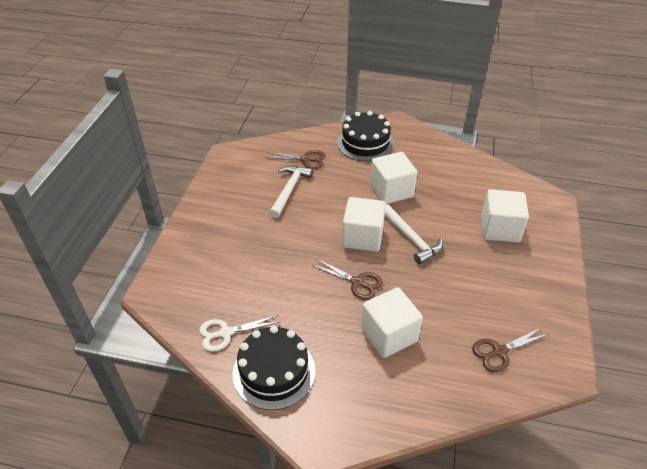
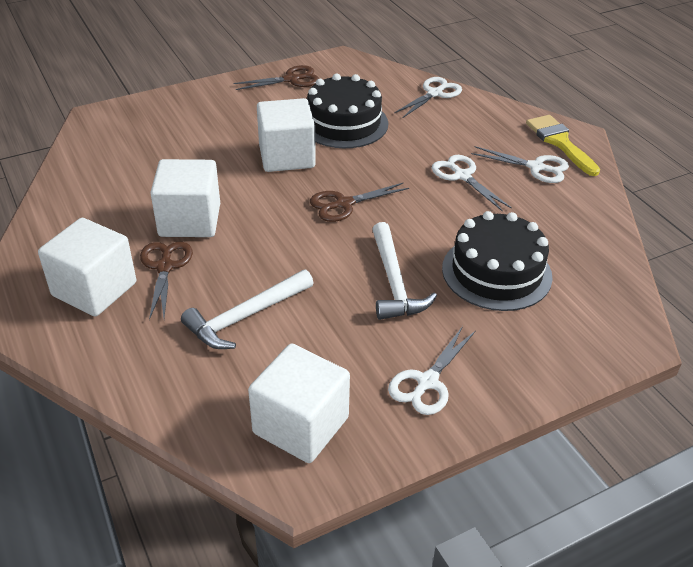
white scissors: [199,315,280,351] = 1 -> [388,326,476,415] [394,77,462,118] [432,155,512,212] [471,146,569,183] = 4
yellow brush: none = 0 -> [526,115,600,176] = 1

